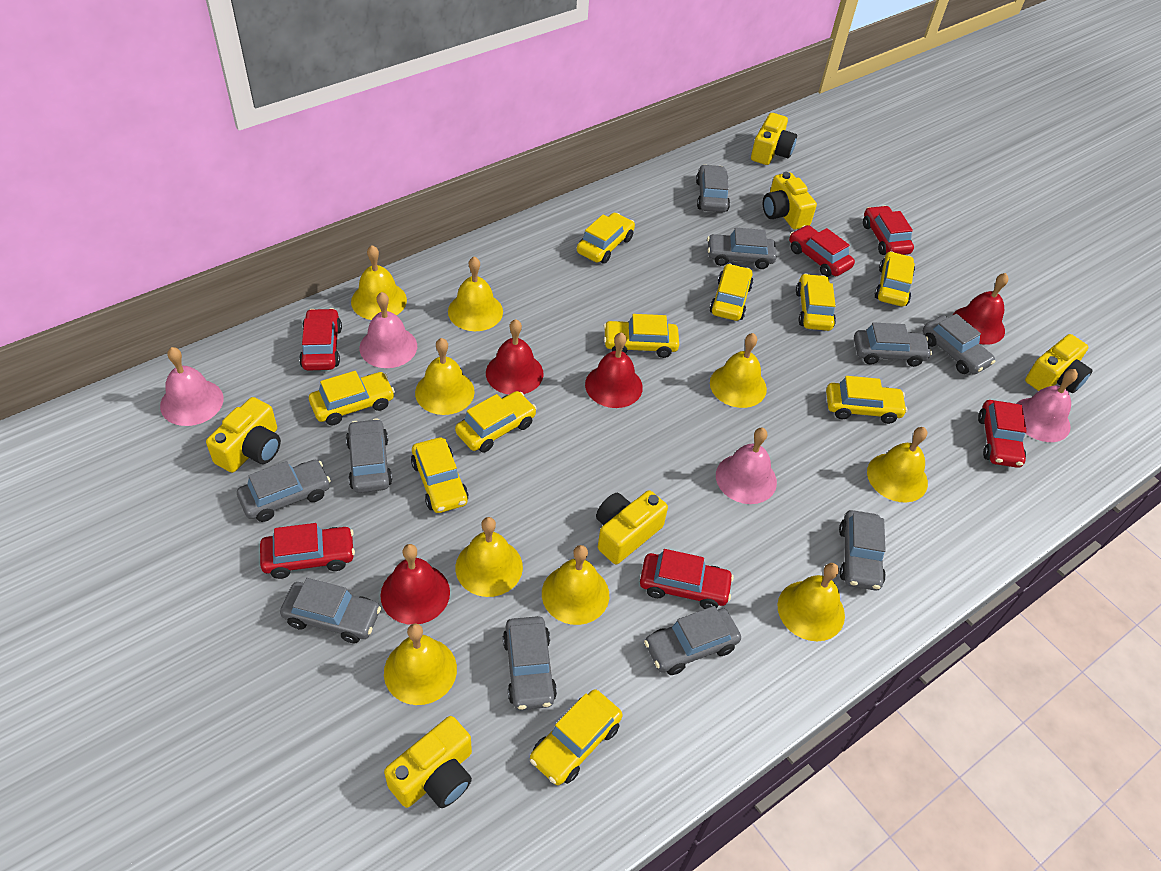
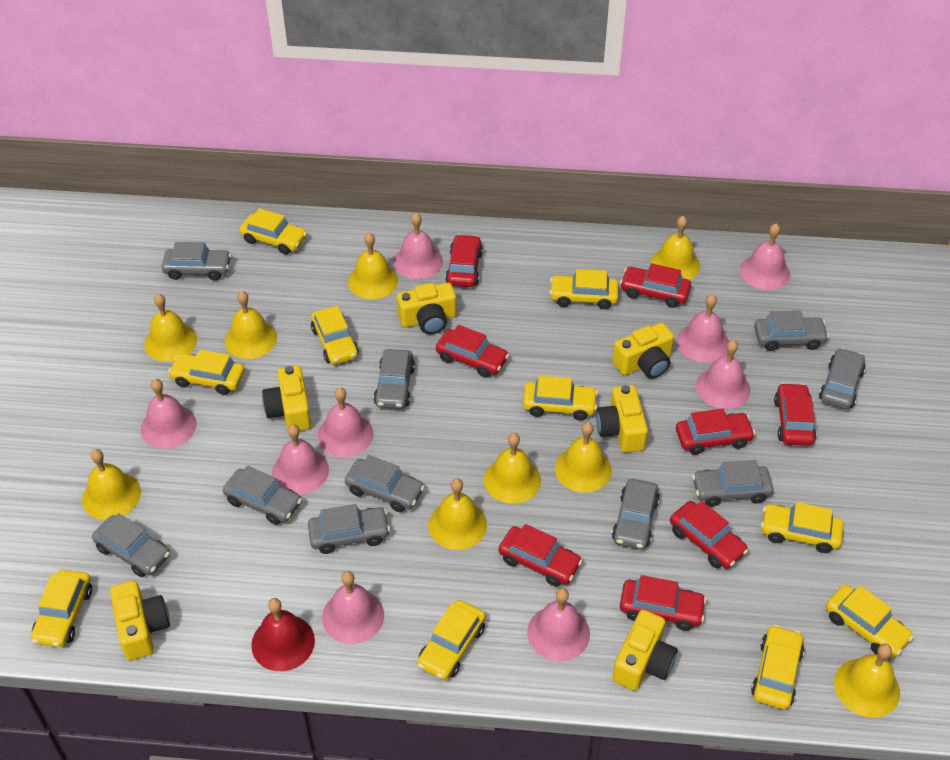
pink bell: [160,347,224,426] [360,292,417,368] [716,428,777,504] [1016,369,1078,442] = 4 -> [141,379,197,448] [272,424,329,495] [318,387,373,457] [322,571,384,644] [394,213,443,279] [527,588,590,661] [677,294,729,362] [696,340,750,409] [740,223,790,290] = 9
red bell: [380,544,450,625] [486,319,543,395] [585,333,643,408] [952,273,1008,345] = 4 -> [251,598,315,671] = 1
red car: [260,523,355,579] [299,308,342,371] [640,549,734,609] [789,225,855,277] [863,205,914,255] [978,400,1027,468] = 6 -> [436,325,509,378] [445,234,483,287] [499,524,582,587] [620,263,691,308] [620,575,707,631] [670,501,748,569] [676,408,755,455] [774,383,816,446] = 8

